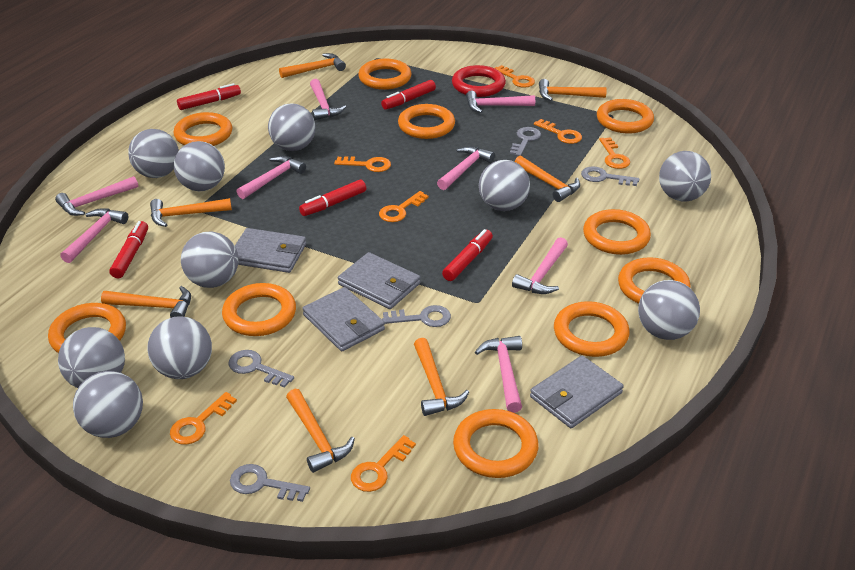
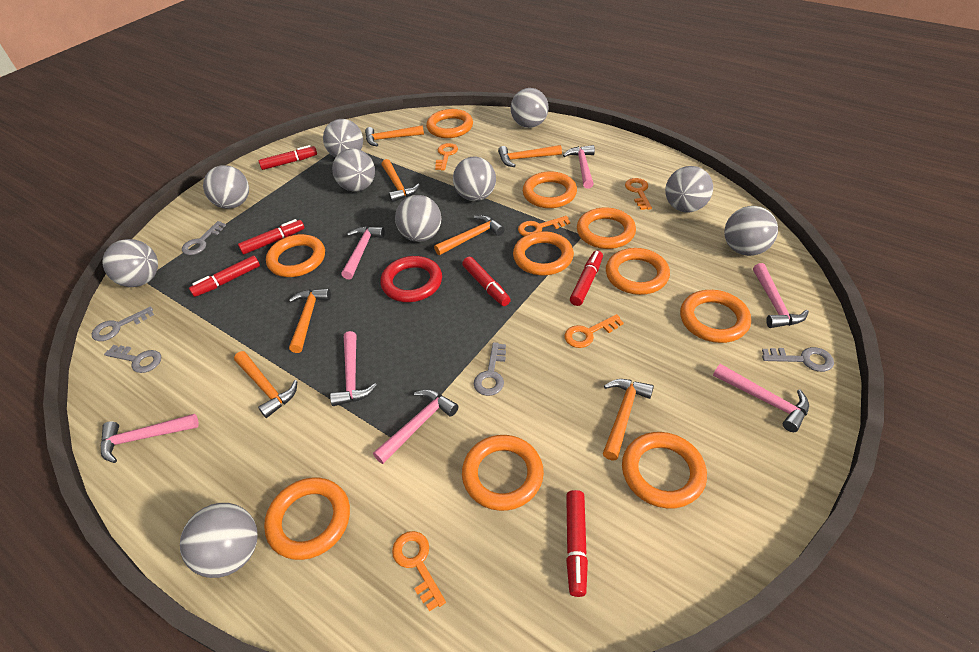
grey wallet: [235,228,306,273] [302,287,385,351] [338,252,420,309] [530,355,624,428] = 4 -> none = 0
orange key: [170,392,237,445] [334,156,391,172] [351,435,416,492] [379,191,429,222] [495,65,535,88] [534,119,582,144] [599,137,630,169] = 7 -> [392,531,446,612] [435,143,458,170] [518,216,570,236] [564,314,624,348] [625,178,652,210] = 5
pink hammer: [55,176,138,216] [60,208,128,263] [236,156,306,199] [310,79,346,120] [437,146,495,190] [466,91,535,113] [475,336,522,413] [512,237,568,294] = 8 -> [101,414,199,463] [330,331,377,406] [341,226,385,280] [373,389,459,464] [563,145,595,189] [713,364,809,432] [753,263,809,328] = 7
red marker: [109,221,148,278] [177,83,241,110] [299,179,366,216] [381,80,436,110] [442,229,493,281] = 5 -> [189,256,260,297] [238,219,304,254] [258,145,317,170] [462,257,511,306] [566,490,588,597] [570,250,603,306] = 6

